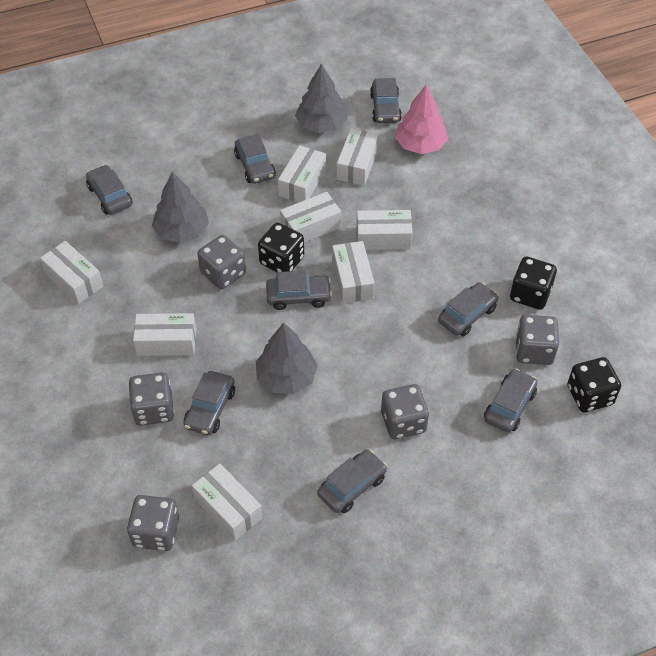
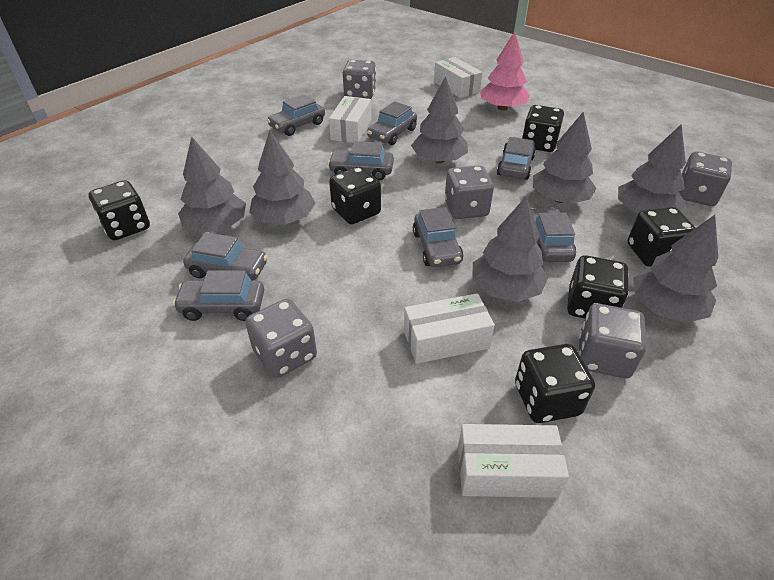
black dice: [258,223,304,272] [510,257,557,310] [567,357,621,412] = 3 -> [89,180,150,240] [329,167,381,224] [515,344,595,423] [522,105,564,152] [567,255,629,319] [627,207,695,267] = 6
grey tree: [152,172,209,243] [256,323,318,394] [295,64,347,133] = 3 -> [178,137,246,233] [249,130,316,224] [411,76,468,163] [472,197,548,302] [533,111,596,204] [618,124,686,213] [633,215,718,323] = 7
white box: [40,241,103,304] [133,313,196,356] [192,463,262,541] [278,145,326,202] [280,192,341,243] [332,241,374,303] [337,128,379,186] [356,210,413,250] = 8 -> [329,96,372,143] [404,293,495,364] [434,57,482,98] [458,424,569,498] = 4

